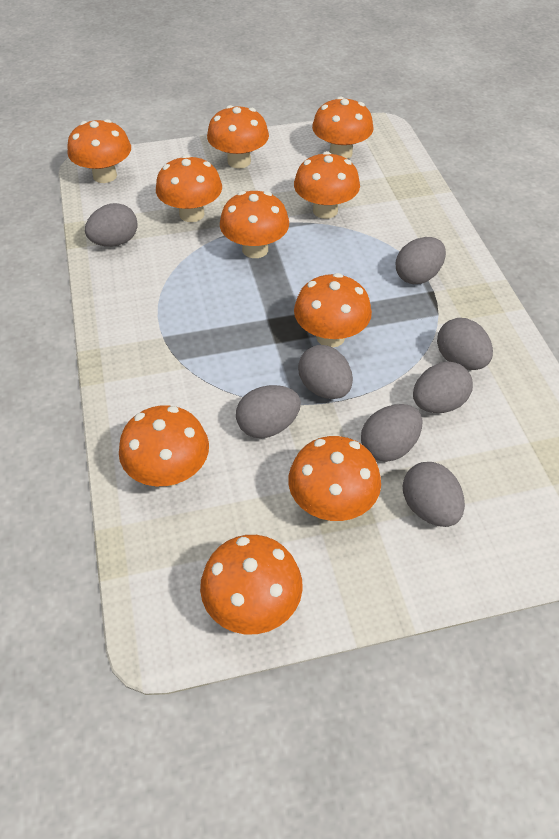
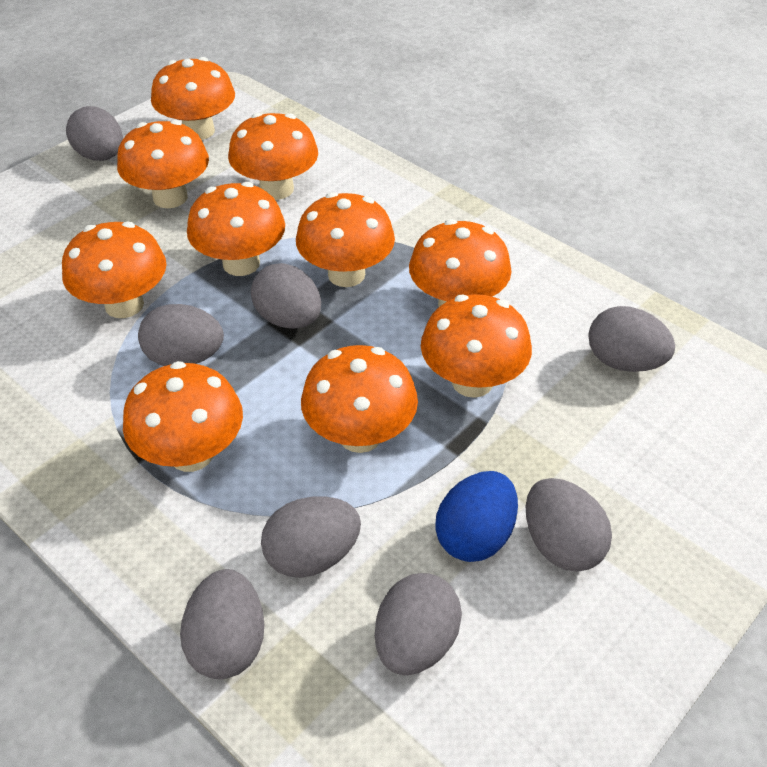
blue egg: none = 0 -> [435,471,518,562] = 1

